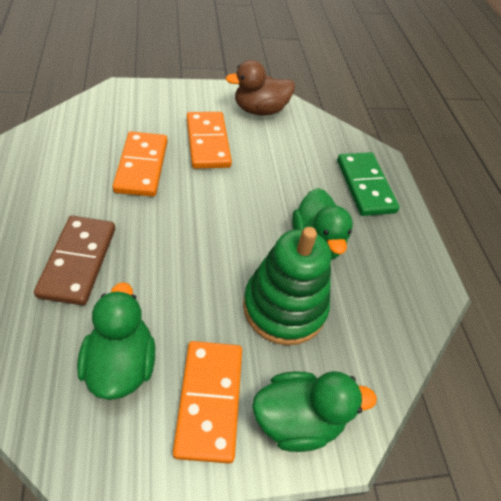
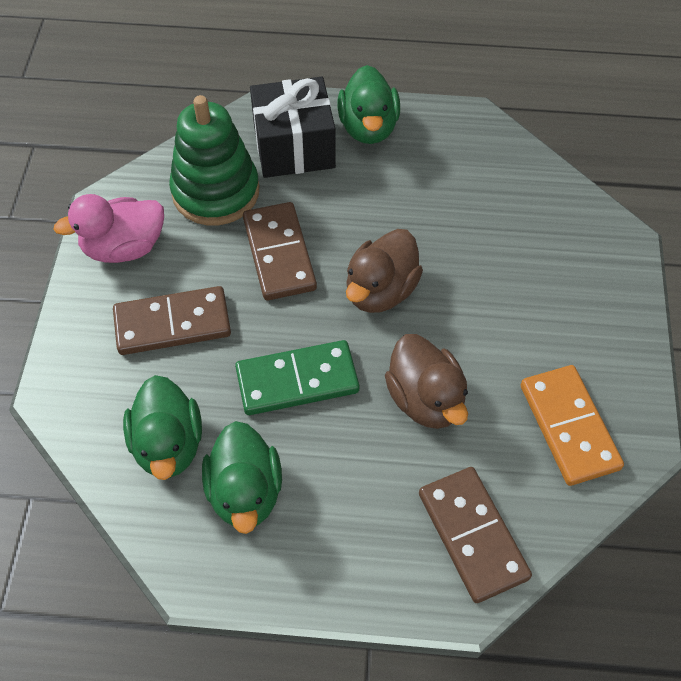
black gift: none = 0 -> [250,77,336,178] = 1
brown domino: [34,216,115,305] = 1 -> [113,286,231,355] [243,202,317,300] [419,467,532,603] = 3
brown duck: [226,60,295,115] = 1 -> [346,229,423,313] [385,334,468,429] = 2
orange domino: [113,131,168,197] [173,341,242,463] [187,112,232,169] = 3 -> [521,365,624,486] = 1
pink duck: none = 0 -> [53,194,164,263] = 1

